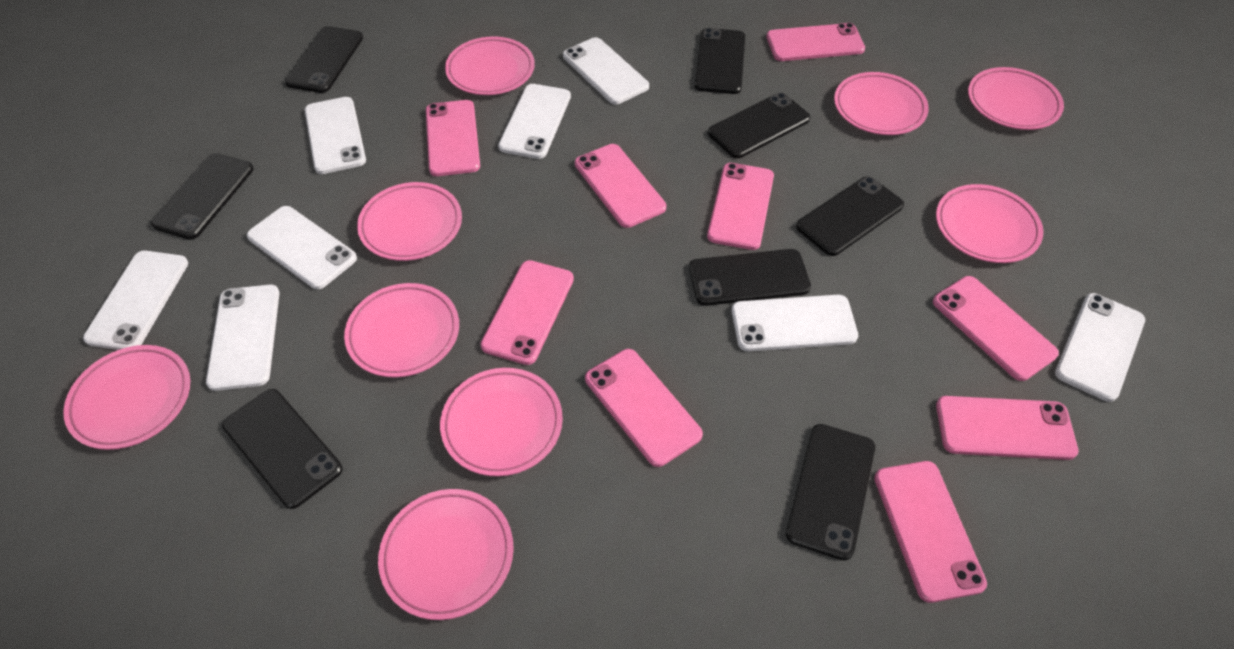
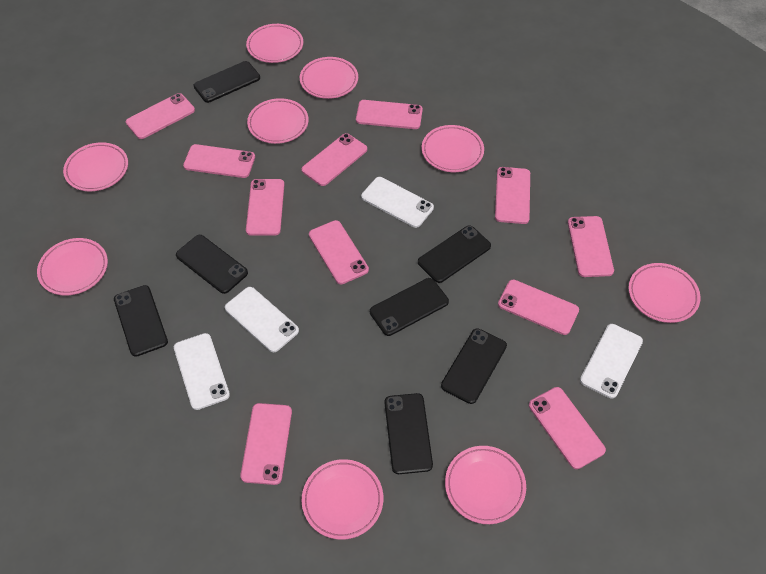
black phone: [151,153,254,240] [222,389,343,509] [285,26,363,93] [689,249,811,306] [695,28,745,94] [708,93,810,158] [786,424,875,560] [796,176,904,256] = 8 -> [114,285,168,357] [176,235,248,294] [193,61,260,103] [370,278,449,336] [384,393,433,474] [418,225,491,283] [441,328,507,404] = 7
pink phone: [426,100,480,176] [481,260,574,365] [575,144,666,228] [585,349,703,467] [707,163,774,250] [766,23,865,61] [874,461,987,603] [933,276,1059,381] [936,396,1079,460] = 9 -> [126,93,195,139] [183,144,255,178] [240,403,292,485] [246,179,284,236] [302,133,367,186] [309,220,369,284] [356,100,423,129] [495,167,530,224] [498,280,579,335] [529,387,606,469] [568,216,614,277] = 11
white phone: [83,251,188,350] [206,285,280,391] [247,206,357,289] [305,97,366,174] [498,84,571,159] [563,37,649,104] [731,295,858,351] [1055,293,1145,402] = 8 -> [174,333,230,410] [225,287,299,352] [361,177,434,228] [580,324,643,399] = 4

